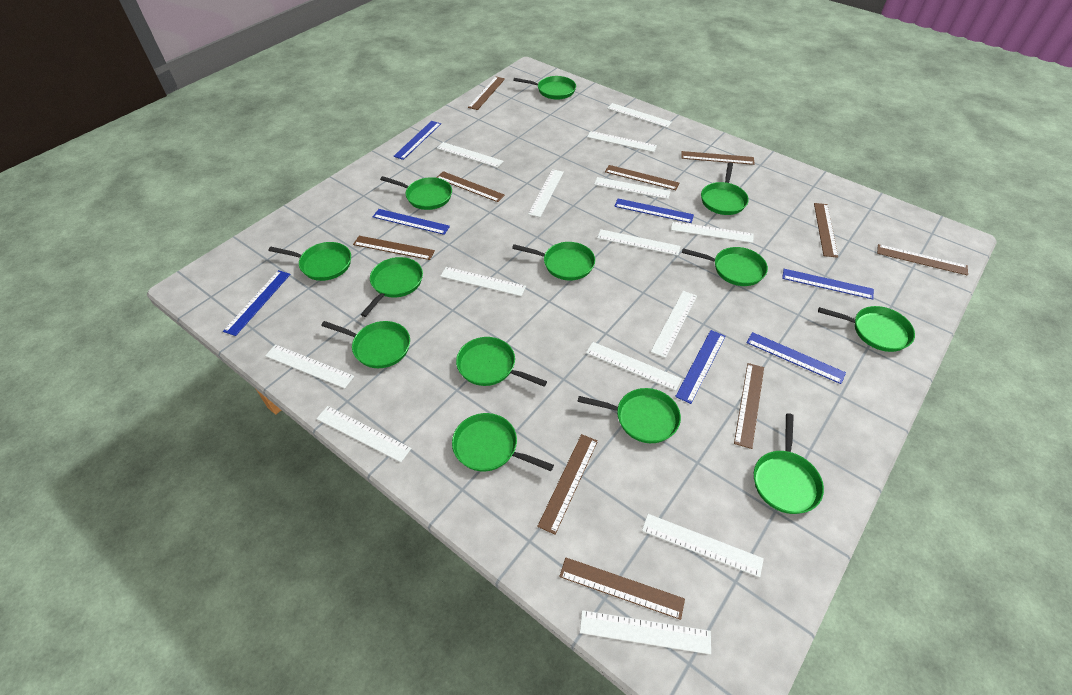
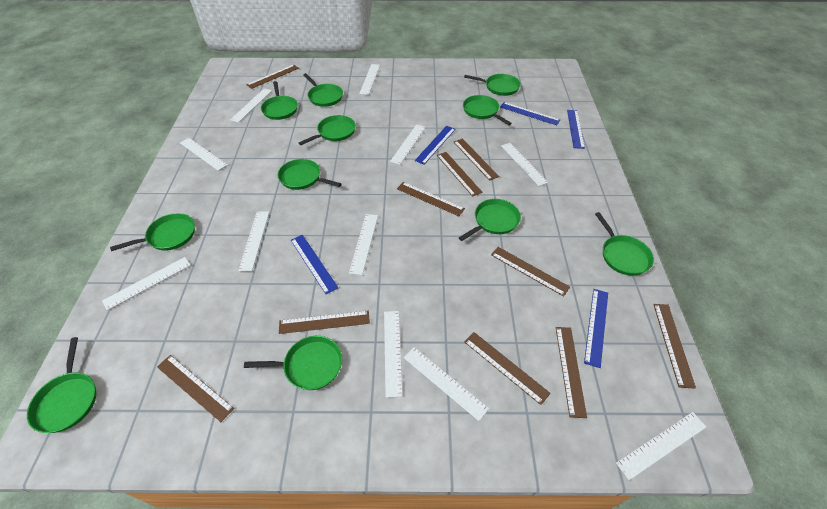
blue ruler: [223,270,291,336] [373,209,450,235] [393,121,441,160] [614,199,694,223] [675,330,726,404] [747,332,846,384] [782,269,874,299] = 7 -> [291,235,338,294] [415,126,456,165] [500,102,560,125] [567,110,585,149] [584,289,608,368] = 5
green pan: [268,242,351,281] [321,321,410,368] [361,257,423,317] [380,176,452,210] [452,413,554,471] [456,337,547,387] [512,242,595,280] [513,76,576,100] [577,388,681,443] [682,247,768,286] [701,162,749,215] [754,413,824,514] [818,306,915,352] = 13 -> [27,337,96,433] [110,213,195,251] [244,336,342,390] [261,81,298,120] [278,159,341,190] [299,115,356,145] [303,73,343,107] [459,199,521,241] [463,95,512,125] [464,74,521,96] [595,212,654,276] = 11
white ruler: [265,344,354,389] [316,406,412,462] [437,142,504,168] [440,267,526,296] [528,169,564,217] [580,610,711,655] [586,342,682,391] [587,131,657,152] [594,177,671,199] [597,229,681,256] [607,103,672,128] [642,514,764,578] [651,291,697,358] [671,221,754,243] = 14 -> [102,257,191,310] [180,138,227,171] [230,88,272,123] [238,211,269,271] [349,214,378,275] [359,64,380,95] [384,311,402,398] [390,124,426,165] [403,347,489,421] [501,143,548,186] [616,412,706,480] = 11

